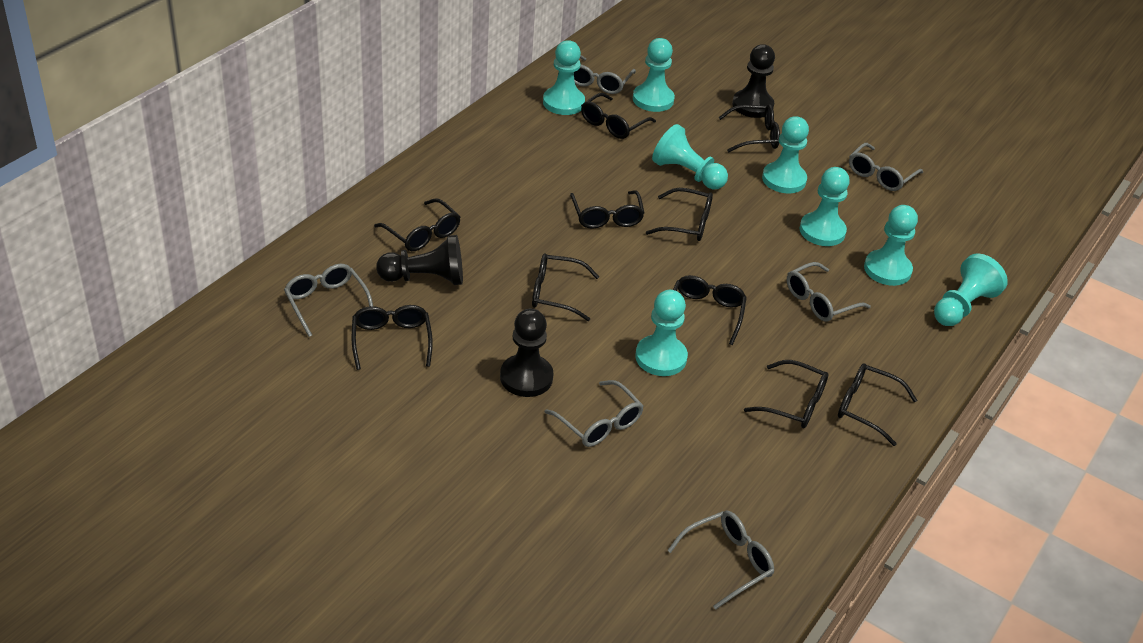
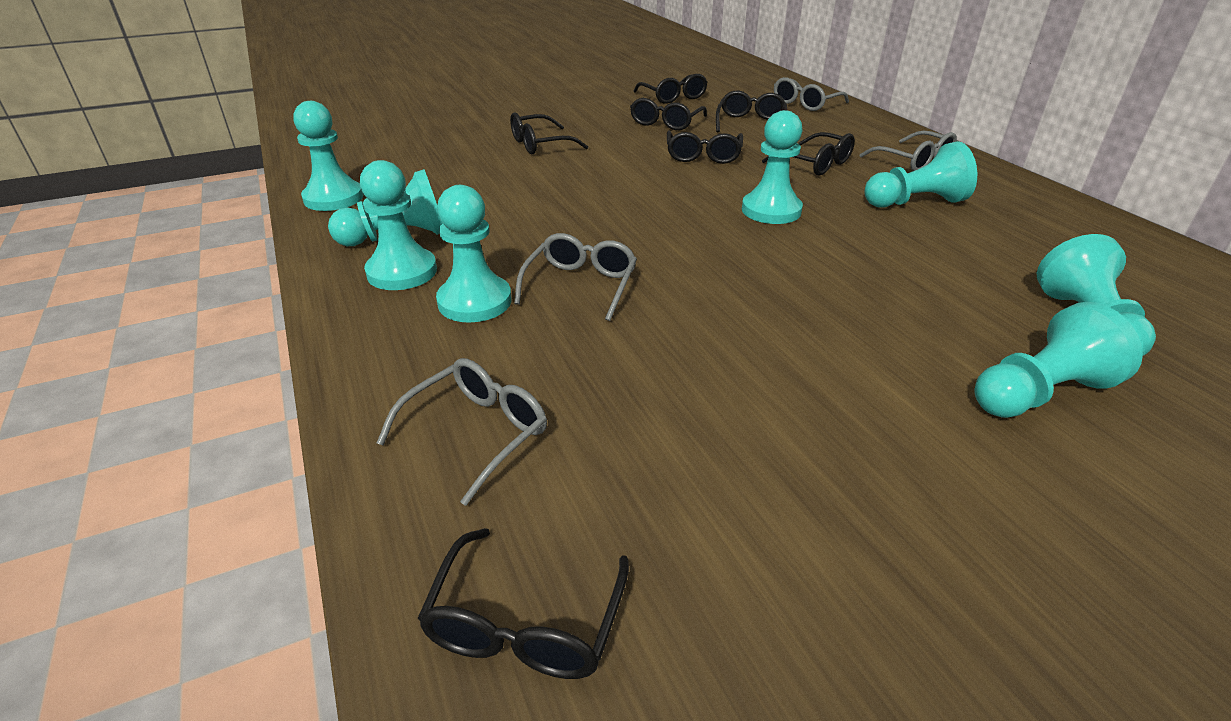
black glasses: [352,305,433,370] [374,198,460,251] [532,254,599,321] [570,191,645,229] [581,93,656,139] [646,188,713,241] [673,275,747,345] [718,104,780,152] [744,360,828,428] [838,363,917,446] = 10 -> [418,528,629,679] [510,112,588,155] [630,98,707,130] [634,74,707,104] [667,131,743,164] [716,90,788,132] [762,132,855,176] = 7
black pawn: [376,235,463,285] [500,309,554,397] [732,44,775,118] = 3 -> none = 0
grey glasses: [284,264,373,337] [545,380,644,447] [574,55,636,94] [667,511,774,610] [787,262,871,322] [849,143,923,191] = 6 -> [377,358,547,506] [514,233,637,321] [774,77,849,111] [860,131,957,171] = 4

